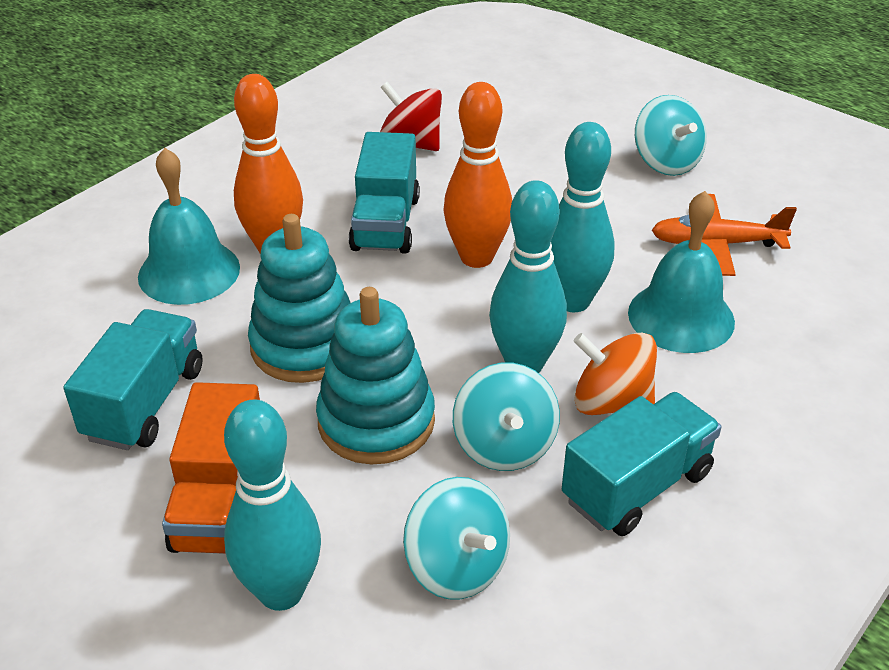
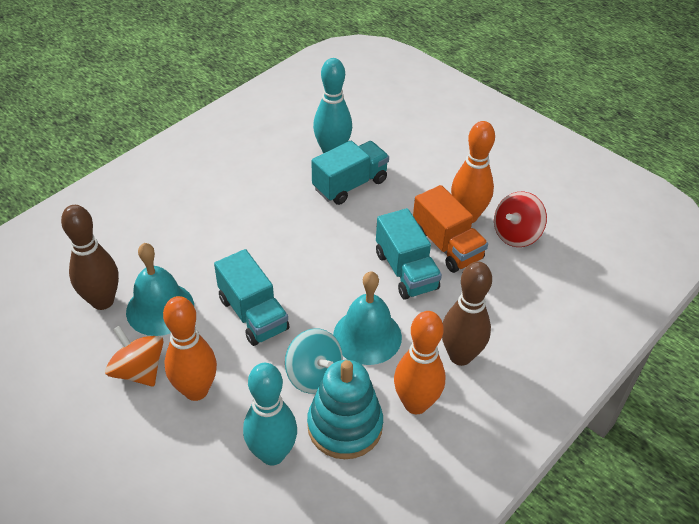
brown bowling pin: none = 0 -> [61,205,119,310] [442,262,492,366] = 2
orange bowling pin: [234,74,303,254] [443,82,512,268] = 2 -> [163,296,217,401] [394,311,445,414] [451,121,495,223] = 3
orange plane: [652,194,797,276] = 1 -> none = 0
turquoise bowling pin: [224,399,321,611] [489,180,567,373] [551,122,615,312] = 3 -> [243,363,297,466] [313,58,352,154] = 2
turquoise spinning top: [403,477,510,600] [453,363,560,471] [635,95,707,176] = 3 -> [285,328,343,394] = 1
turquoise stacking toy: [248,214,350,383] [316,287,435,465] = 2 -> [307,360,383,459] = 1

